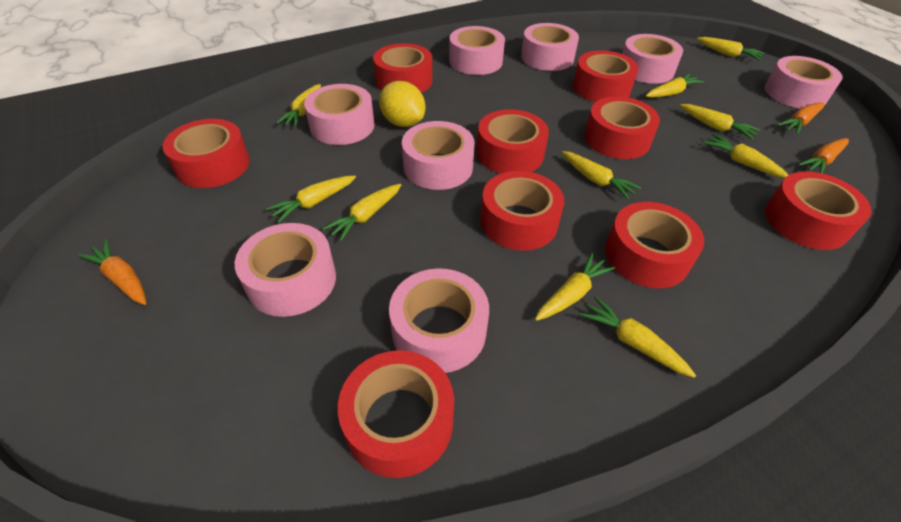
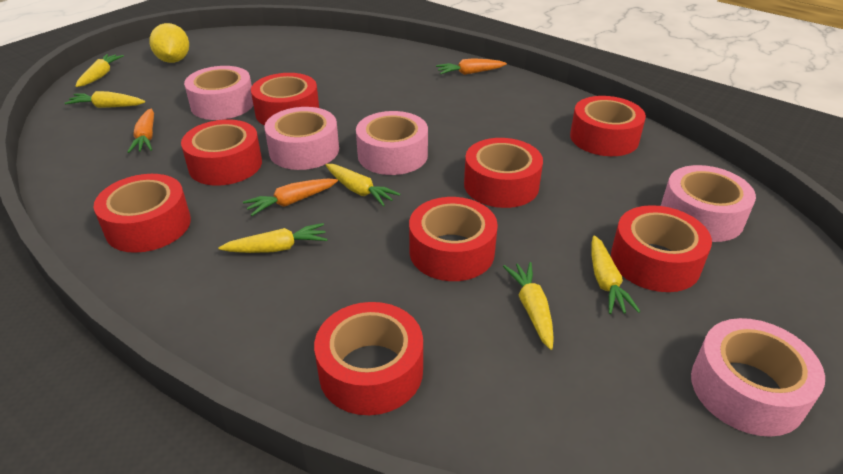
pink tape: [235,223,336,317] [304,84,375,145] [389,268,489,373] [402,121,475,190] [449,26,505,75] [521,23,579,71] [622,34,683,84] [764,56,843,108] = 8 -> [184,66,253,120] [264,107,339,170] [356,111,428,175] [661,165,756,242] [691,318,825,437] = 5
red tape: [162,119,250,188] [338,350,454,478] [373,43,433,93] [477,109,549,174] [480,171,564,251] [573,50,638,102] [584,97,660,159] [605,202,704,288] [765,171,872,250] = 9 -> [93,174,191,253] [181,120,262,186] [251,73,319,125] [314,302,423,415] [409,197,498,281] [464,138,543,208] [570,96,646,156] [611,205,712,292] = 8
yellow carrot: [266,176,356,223] [276,84,321,127] [322,184,401,241] [535,253,615,321] [562,151,641,199] [580,296,696,378] [646,73,704,98] [680,104,760,140] [697,37,765,60] [703,134,788,178] = 10 -> [65,91,145,108] [76,54,124,87] [218,223,328,253] [326,164,400,207] [503,262,554,350] [591,236,640,314] = 6

